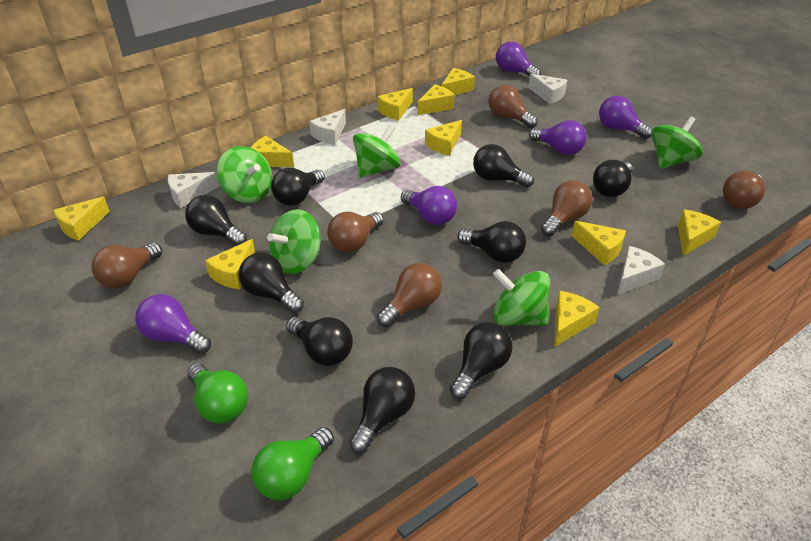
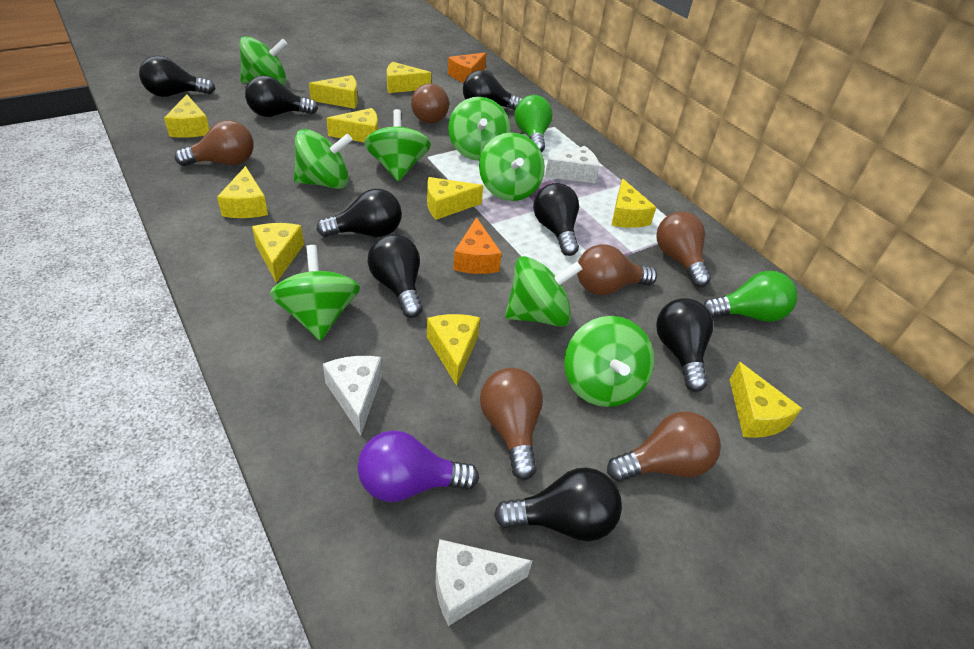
black light bulb: [185,195,247,246] [238,253,304,313] [271,168,325,206] [286,317,353,366] [349,367,415,453] [450,322,513,399] [457,221,526,263] [473,144,534,187] [593,160,633,197] = 9 -> [139,56,215,97] [245,75,318,117] [317,189,402,237] [368,234,423,318] [463,70,523,110] [494,468,622,541] [533,183,579,256] [656,298,713,392] = 8
green spinning top: [217,146,272,203] [267,209,321,274] [353,125,400,178] [493,269,550,326] [652,116,703,169] = 5 -> [239,36,287,86] [270,245,360,341] [294,129,352,189] [364,109,431,181] [448,97,510,161] [479,132,545,201] [505,256,582,327] [564,316,654,407] = 8
orange cheese: none = 0 -> [448,52,486,83] [453,217,502,274] = 2
purple light bulb: [135,294,211,354] [401,186,457,225] [496,42,541,76] [529,120,587,155] [599,96,652,139] = 5 -> [357,430,479,502] = 1
white cheese: [168,172,218,208] [309,109,346,145] [528,74,567,104] [617,246,665,295] = 4 -> [323,356,382,436] [436,539,532,626] [545,146,600,183] = 3

